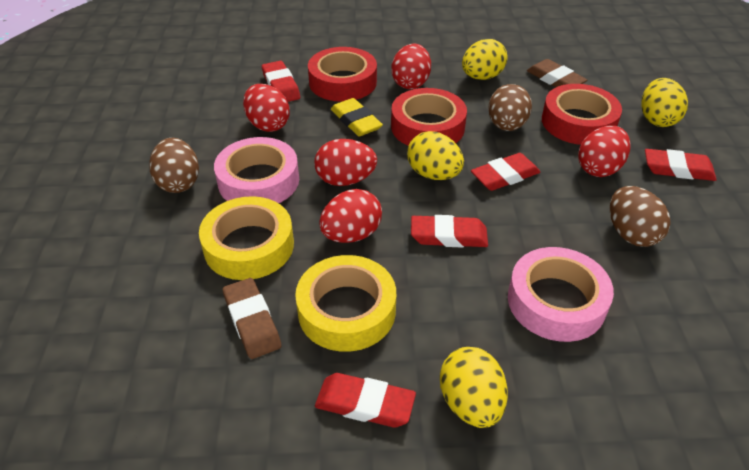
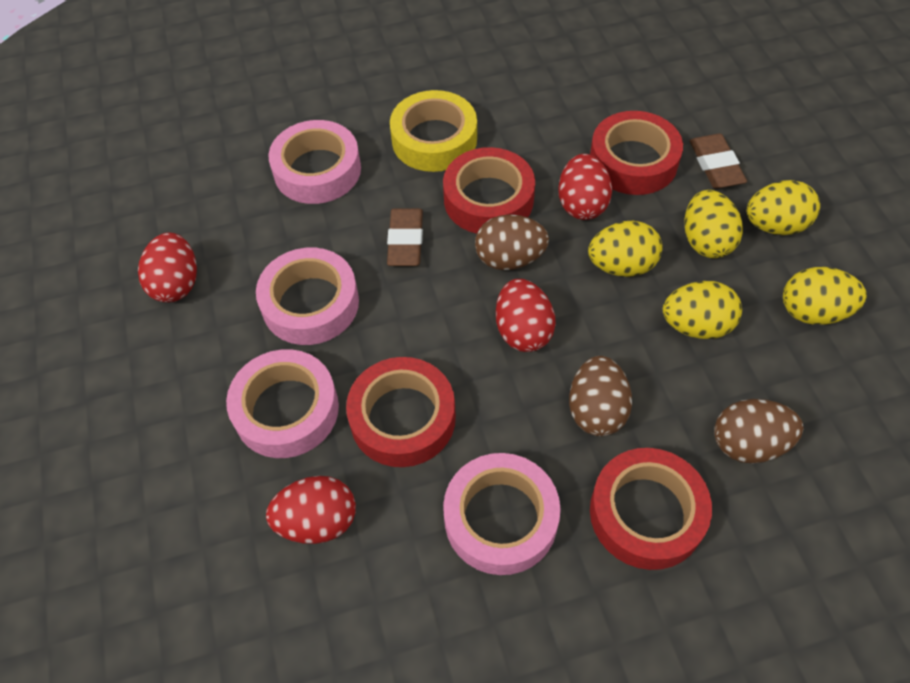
pink tape: [214,137,299,203] [508,247,614,342] = 2 -> [226,349,339,458] [256,248,359,345] [268,120,361,204] [443,453,561,575] = 4
red egg: [243,84,290,132] [314,139,377,186] [319,189,382,243] [391,44,431,89] [578,126,631,177] = 5 -> [138,233,197,302] [266,476,356,544] [496,279,556,352] [558,154,612,220] = 4
red eraser: [262,61,300,102] [315,373,416,427] [411,215,488,248] [471,153,540,191] [645,149,717,181] = 5 -> none = 0
red tape: [308,47,377,102] [391,88,467,146] [542,84,622,145] = 3 -> [346,357,456,467] [443,147,535,234] [590,111,683,195] [590,448,712,570] = 4
yellow egg: [407,131,464,180] [440,347,508,428] [462,39,507,80] [641,78,688,127] = 4 -> [588,221,663,277] [663,281,742,339] [684,190,743,258] [747,180,820,235] [783,267,867,325] = 5
yellow eraser: [331,98,383,136] = 1 -> none = 0
yellow tape: [199,196,294,280] [295,255,396,352] = 2 -> [390,90,477,172] = 1

